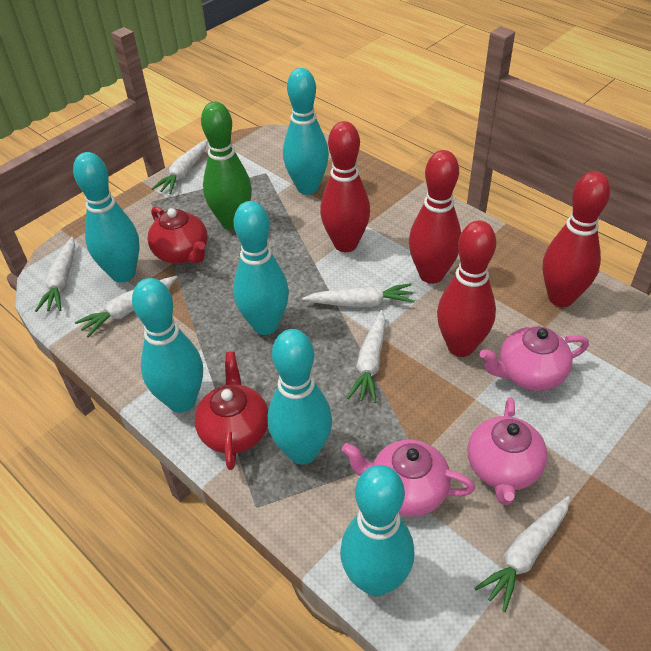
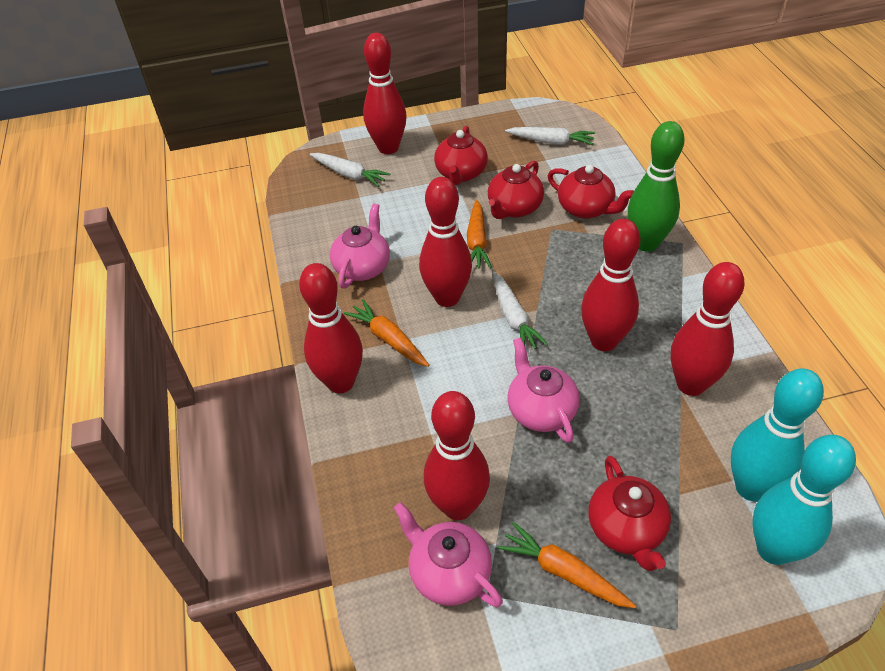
orange carrot: none = 0 -> [344,299,429,367] [467,199,492,269] [498,522,636,608] = 3
red bowling pin: [320,121,370,252] [409,150,461,284] [437,221,496,357] [543,171,610,307] = 4 -> [299,263,363,393] [363,33,407,154] [419,177,472,307] [424,391,490,520] [581,219,640,351] [671,262,744,396] = 6
red teapot: [148,206,208,263] [195,352,268,470] = 2 -> [434,126,488,185] [488,161,544,219] [548,165,634,219] [589,456,671,571] = 4
turquoise bowling pin: [73,152,140,283] [132,278,203,413] [233,201,289,335] [268,329,332,465] [283,68,329,195] [340,465,415,596] = 6 -> [731,368,824,501] [752,435,856,565] = 2
white carrot: [35,237,75,312] [75,276,177,337] [152,139,208,194] [302,283,415,307] [347,310,386,403] [474,496,570,612] = 6 -> [309,153,390,187] [492,272,548,349] [505,127,595,145] = 3

